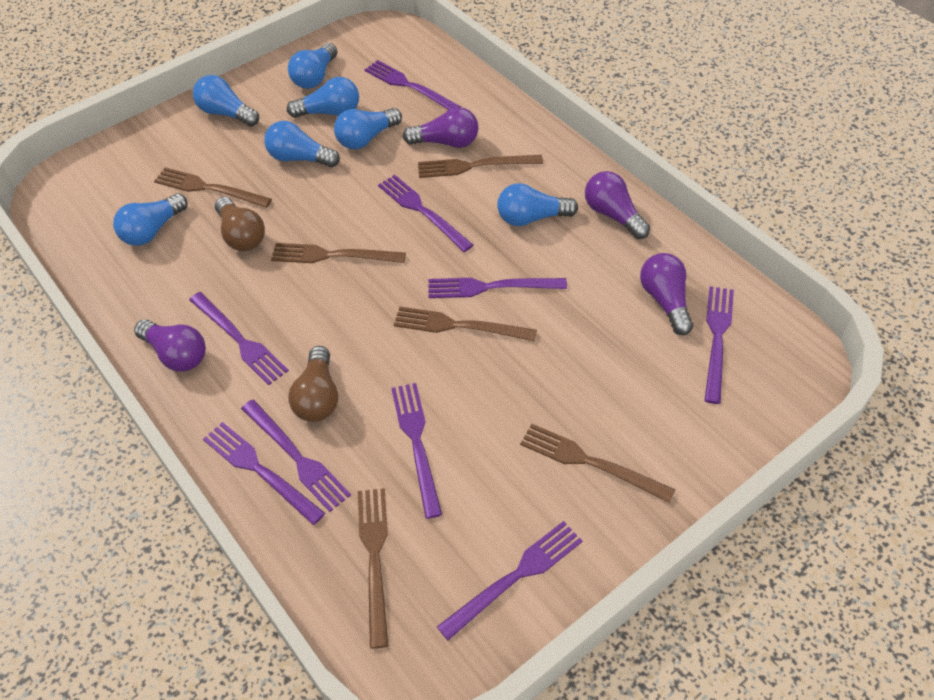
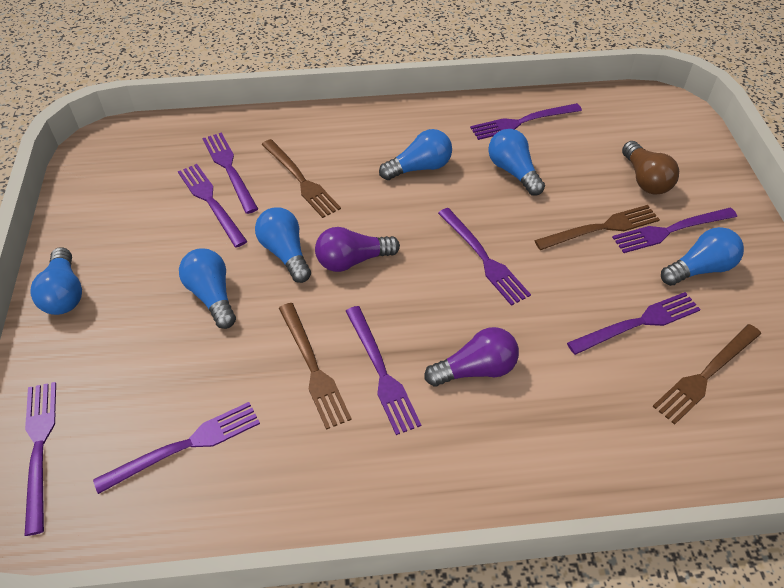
blue light bulb: [113,193,187,246] [193,75,259,127] [264,121,340,167] [287,77,359,118] [288,43,337,89] [334,108,402,149] [497,183,578,226] = 7 -> [31,247,82,315] [179,248,236,329] [255,207,311,283] [379,129,452,180] [488,129,545,196] [661,227,744,286] = 6
brown fork: [154,167,272,208] [271,243,406,263] [358,488,388,649] [394,307,537,342] [418,155,543,178] [520,424,675,503] = 6 -> [261,139,341,218] [279,303,352,430] [534,205,660,250] [653,324,761,425] = 4
brown light bulb: [215,197,265,251] [288,346,338,422] = 2 -> [622,141,679,195] = 1
purple light bulb: [134,319,206,372] [403,107,478,148] [585,171,650,239] [640,253,693,335] = 4 -> [315,227,400,272] [424,327,519,386] = 2

